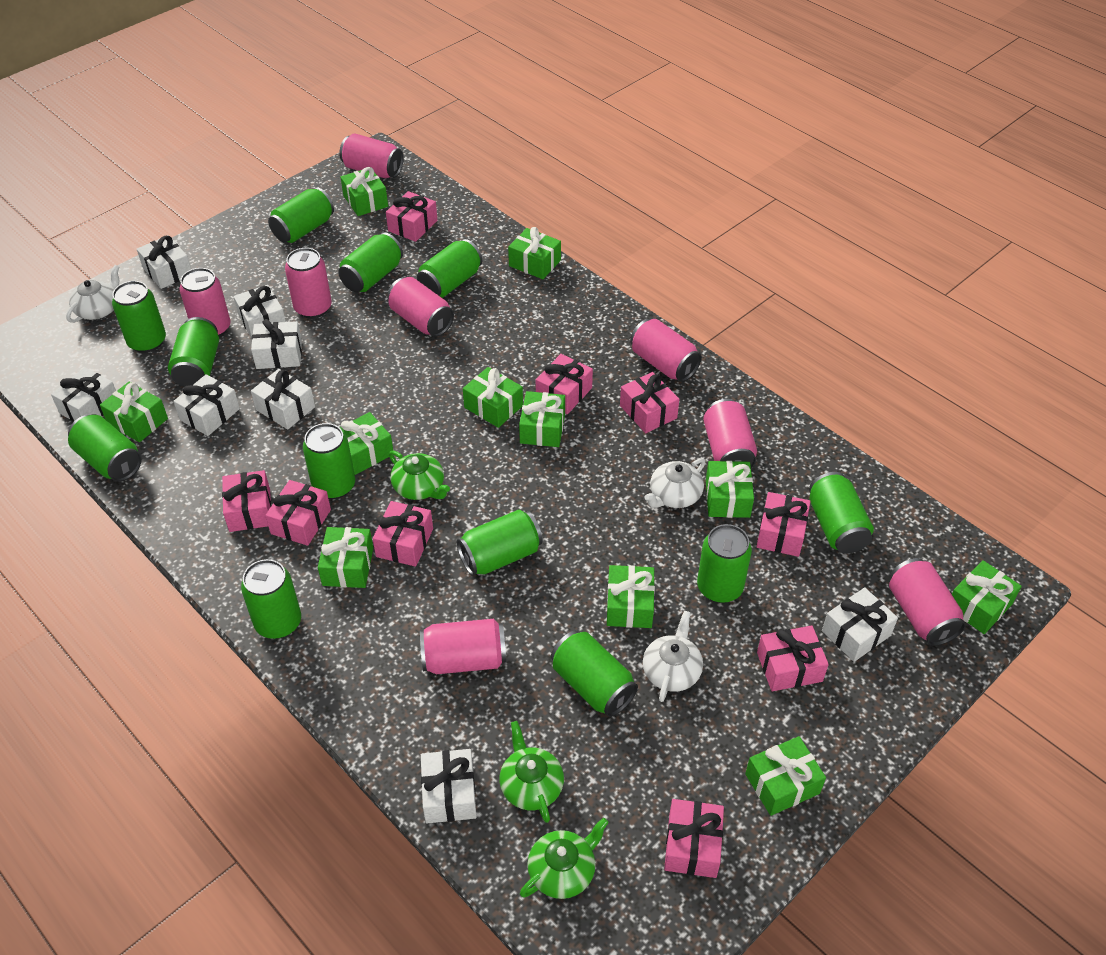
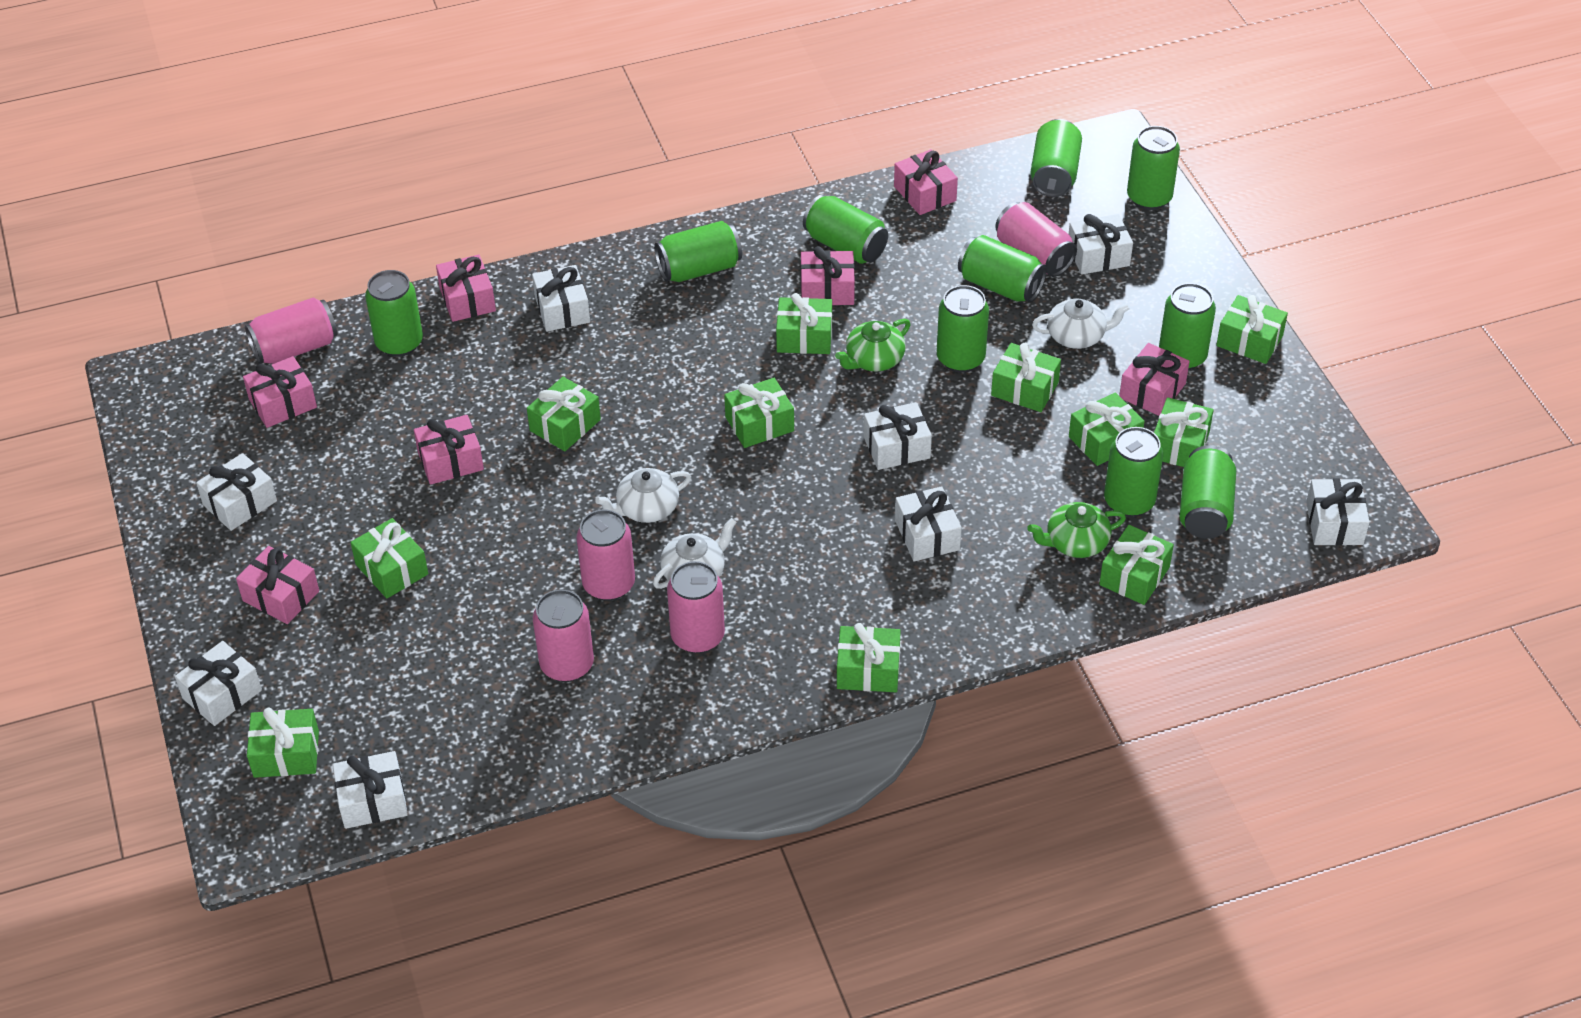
green can: [68,415,142,482] [112,281,166,353] [168,317,219,387] [241,559,301,639] [268,187,334,243] [303,423,355,499] [338,233,403,292] [417,239,482,298] [457,510,543,576] [551,630,638,717] [697,524,752,603] [809,472,874,554] = 12 -> [365,270,423,357] [654,221,742,282] [803,195,888,264] [937,285,989,373] [958,235,1047,303] [1030,119,1082,197] [1104,427,1163,517] [1127,126,1180,210] [1159,283,1216,370] [1180,445,1236,539] = 10
green teapot: [389,451,450,500] [499,721,564,823] [520,818,609,899] = 3 -> [835,319,910,371] [1027,502,1126,558] = 2
pink can: [179,268,230,337] [285,248,332,318] [339,133,404,178] [387,277,454,337] [420,619,506,674] [630,319,702,382] [703,399,757,469] [889,558,966,646] = 8 -> [245,297,337,364] [533,589,594,682] [576,509,635,601] [667,561,725,654] [995,202,1077,277] = 5
pink gift: [222,470,272,532] [265,480,331,546] [373,501,433,567] [386,191,438,242] [536,354,593,414] [620,372,679,433] [664,799,724,878] [756,492,811,557] [757,626,829,691] = 9 -> [236,546,319,624] [243,356,317,428] [414,415,484,485] [436,255,496,322] [801,246,855,305] [894,149,958,215] [1119,343,1190,416] = 7

